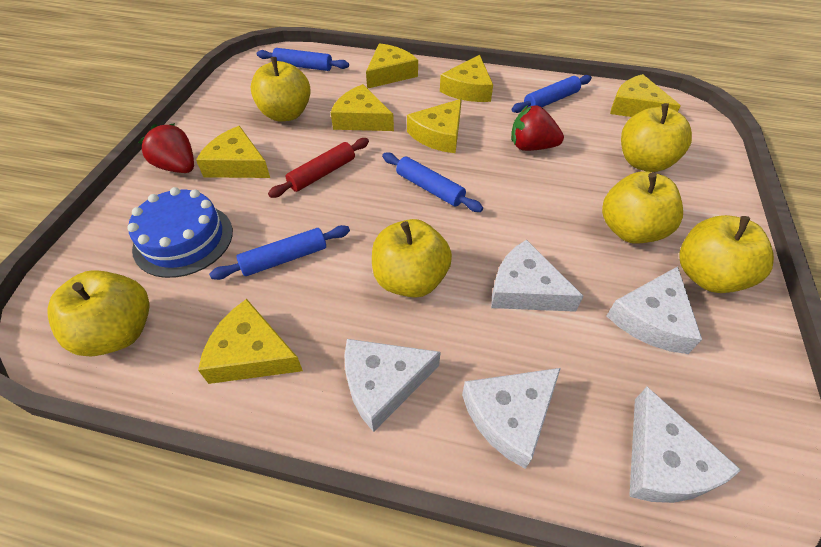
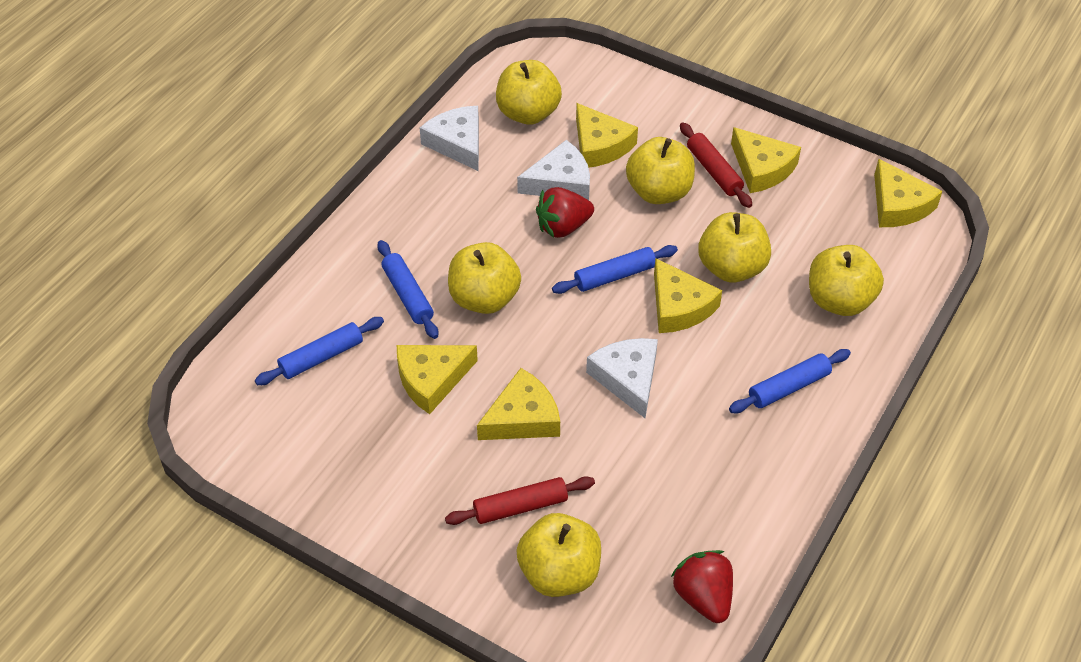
blue cake: [127,187,233,278] = 1 -> none = 0
red rolling pin: [268,138,369,198] = 1 -> [445,476,595,525] [680,122,752,208] = 2
white cheese: [344,339,441,432] [462,368,561,469] [491,240,583,312] [607,266,702,354] [629,387,741,503] = 5 -> [420,106,479,171] [517,140,590,200] [586,338,658,418] = 3
yellow cheese: [196,126,270,178] [198,299,303,384] [331,84,394,131] [366,43,418,89] [407,99,462,153] [440,55,493,102] [610,74,681,117] = 7 -> [397,345,478,414] [477,368,560,440] [576,103,638,168] [654,258,722,333] [731,127,801,193] [874,159,942,227] = 6

